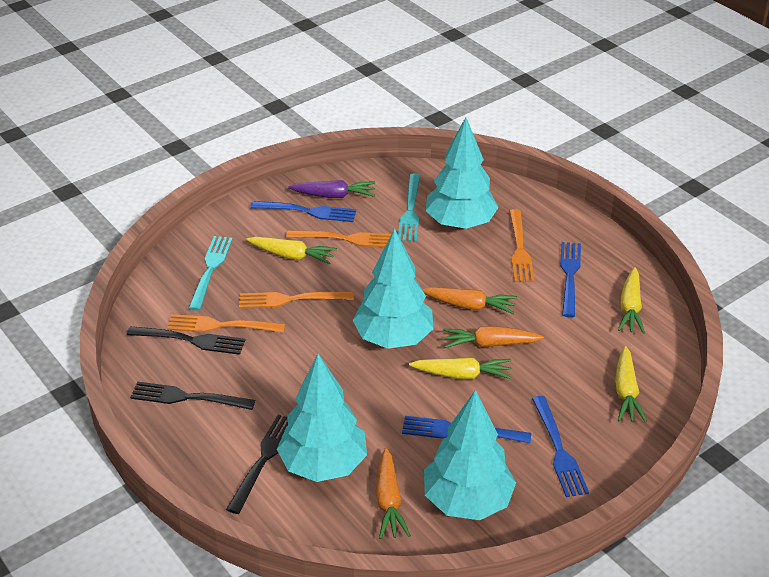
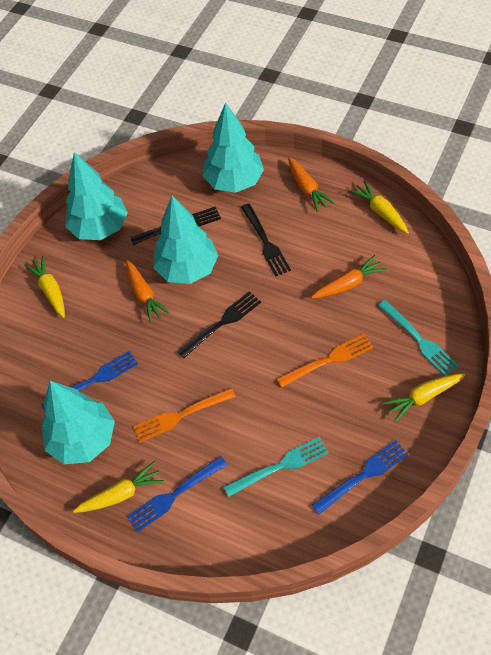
blue fork: [250,201,356,222] [402,416,531,443] [532,396,589,497] [560,242,581,317] = 4 -> [41,351,138,411] [127,456,227,533] [312,440,409,514] = 3
orange fork: [167,314,285,333] [239,292,354,309] [286,230,391,247] [509,209,534,282] = 4 -> [133,388,236,443] [277,334,374,387] = 2
purple carrot: [288,180,375,198] = 1 -> none = 0

